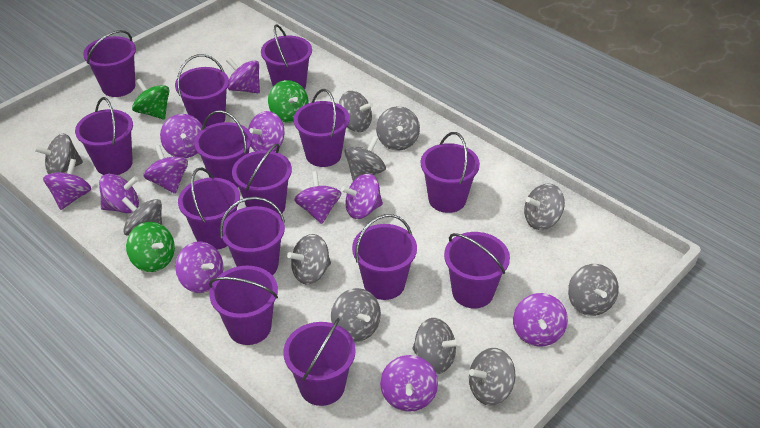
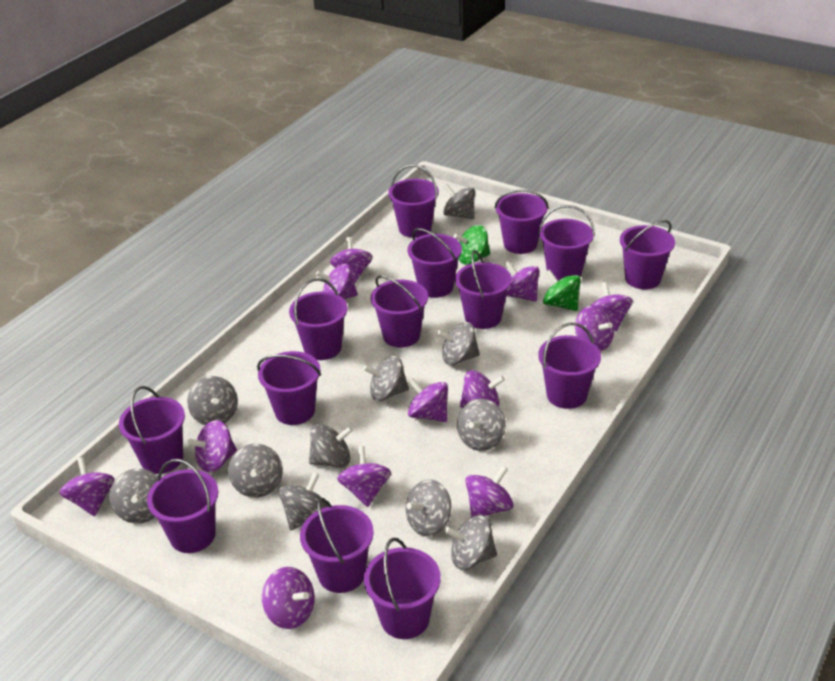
green spinning top: [126,222,175,272] [132,79,170,119] [268,80,309,123] = 3 -> [454,225,490,265] [543,269,581,311] = 2
purple spinning top: [43,159,91,210] [99,174,139,213] [144,145,188,194] [160,114,202,158] [175,242,223,293] [226,57,260,93] [248,111,284,152] [294,171,342,224] [341,174,383,219] [380,355,438,412] [513,293,568,347] = 11 -> [59,457,115,516] [188,420,237,472] [262,567,315,629] [316,264,358,299] [330,237,373,283] [337,446,391,507] [408,377,448,422] [460,370,505,408] [465,466,514,517] [505,261,539,302] [575,305,614,352] [590,282,633,332] = 12

